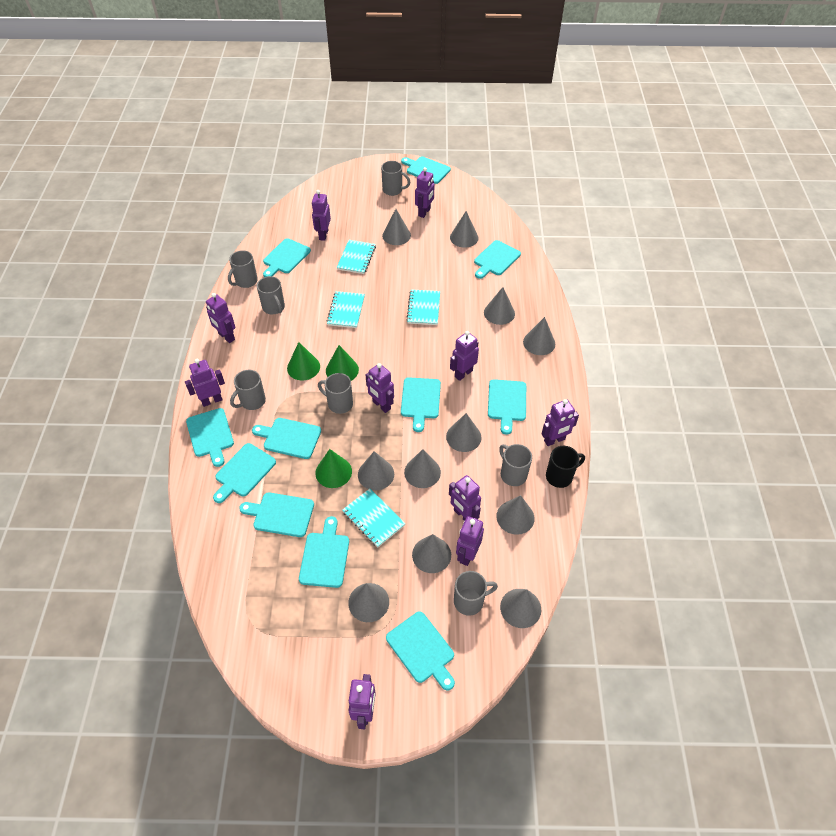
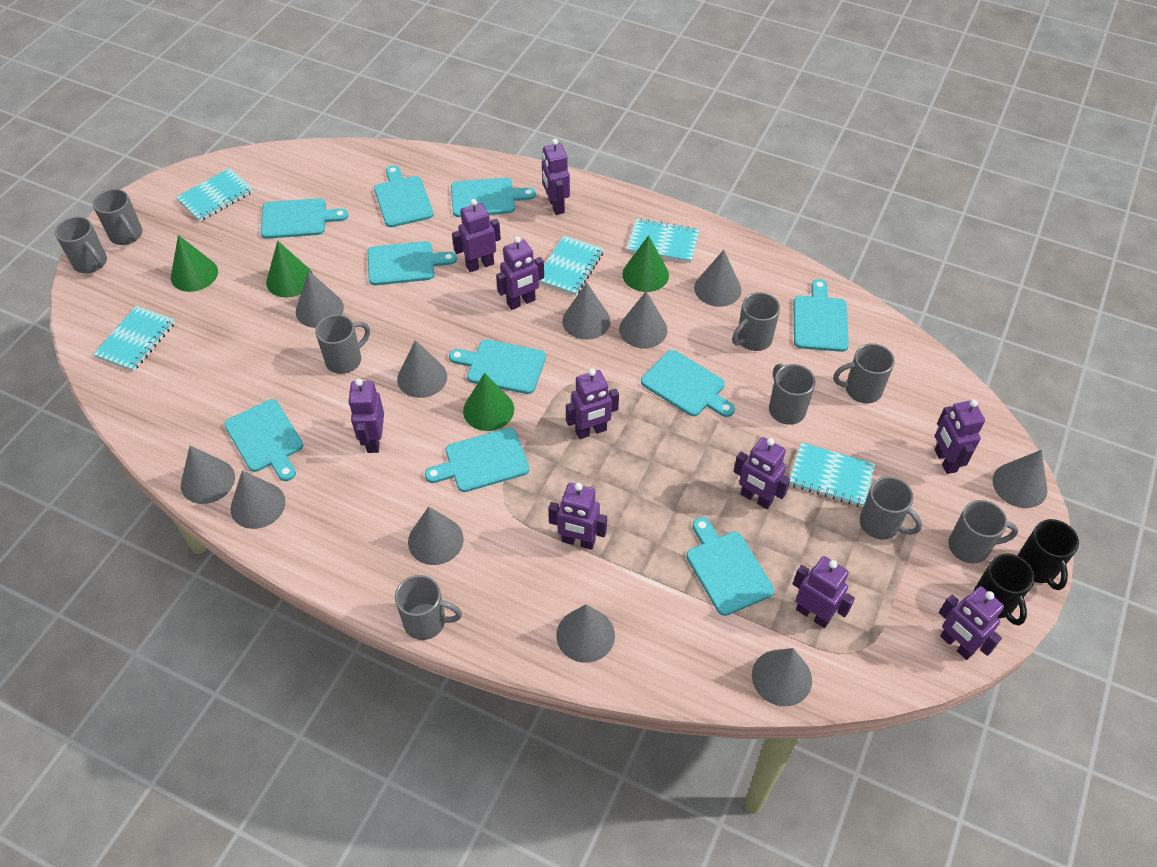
black mug: [546,446,585,488] = 1 -> [974,554,1035,626] [1018,519,1079,590] = 2
green cone: [287,342,320,380] [315,449,352,488] [326,345,359,381] = 3 -> [171,235,218,292] [266,241,313,298] [463,373,514,431] [622,235,669,292] = 4
grey mug: [228,250,258,288] [230,370,266,410] [257,276,285,314] [318,373,353,414] [381,161,410,196] [454,571,498,616] [499,444,532,486] = 7 -> [55,217,107,273] [93,189,143,245] [315,314,370,374] [395,575,462,640] [732,292,780,351] [769,364,815,425] [833,343,895,403] [860,476,922,540] [948,500,1018,564] = 9
turquoise cutting board: [186,408,234,467] [213,443,276,503] [239,492,314,537] [252,418,321,459] [263,238,311,277] [299,516,349,588] [386,611,455,691] [401,156,451,184] [401,377,441,432] [474,240,521,279] [488,379,526,435] = 11 -> [224,399,303,481] [261,198,349,239] [367,241,457,285] [374,165,433,227] [425,428,529,492] [449,339,546,394] [451,178,536,217] [641,350,735,417] [687,517,774,616] [793,279,849,352] = 10
turquoise notebook: [326,291,365,328] [337,240,376,274] [342,488,406,547] [406,289,440,325] = 4 -> [93,306,175,372] [176,168,253,222] [538,236,604,296] [627,218,700,263] [789,442,876,507] = 5

